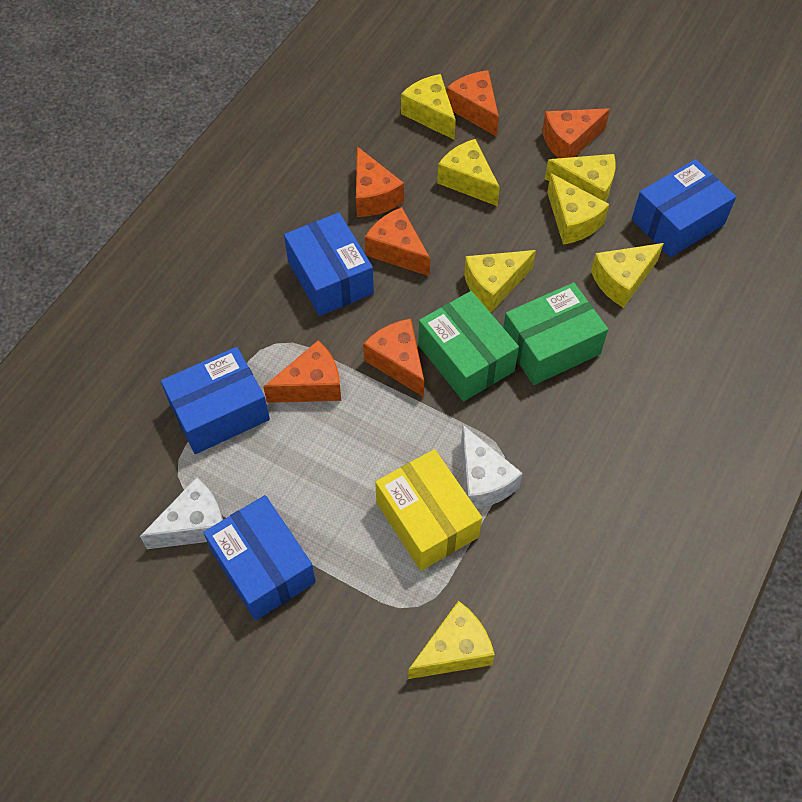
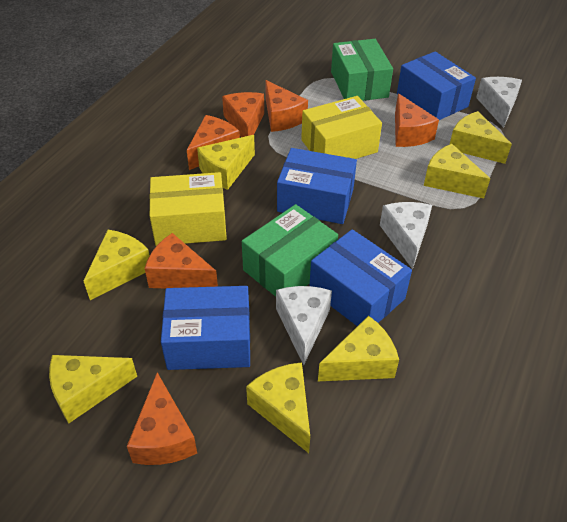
white cheese: [140,477,223,549] [461,425,523,509] = 2 -> [276,286,332,365] [380,202,432,269] [476,77,522,128] = 3
yellow box: [375,449,482,571] = 1 -> [150,172,227,246] [301,96,382,159] = 2

